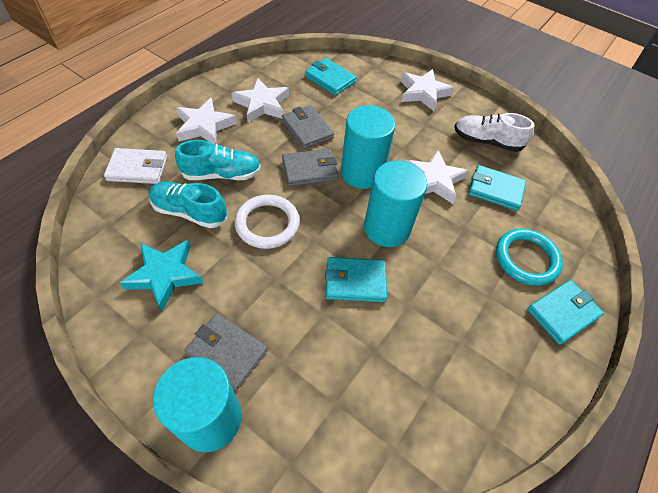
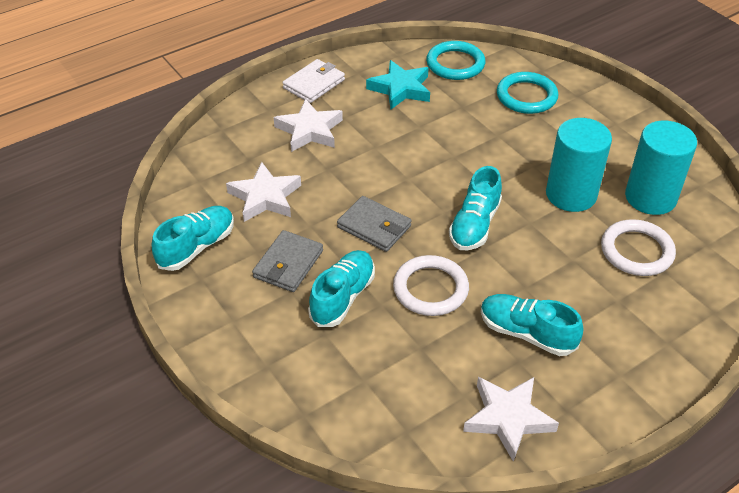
grey wallet: [184,313,268,390] [282,105,334,149] [282,149,339,186] = 3 -> [252,230,323,292] [337,196,412,252] = 2
turquoise cylinder: [153,357,242,452] [341,105,395,189] [364,161,427,247] = 3 -> [546,118,612,212] [625,121,697,215] = 2
turquoise ring: [496,228,563,286] = 1 -> [426,41,485,80] [497,72,559,114] = 2
turquoise shoe: [149,182,227,228] [175,140,261,180] = 2 -> [152,206,234,271] [308,250,375,327] [449,166,502,250] [481,294,583,356] = 4
turquoise wallet: [305,58,357,95] [325,257,387,302] [468,165,526,211] [527,280,604,345] = 4 -> none = 0
white ring: [235,195,300,249] = 1 -> [393,255,469,316] [601,219,676,276] = 2
white shoe: [454,113,535,152] = 1 -> none = 0
white star: [176,98,237,144] [232,78,289,122] [400,69,454,111] [406,150,469,204] = 4 -> [226,162,301,222] [274,99,343,152] [463,377,559,462] = 3

